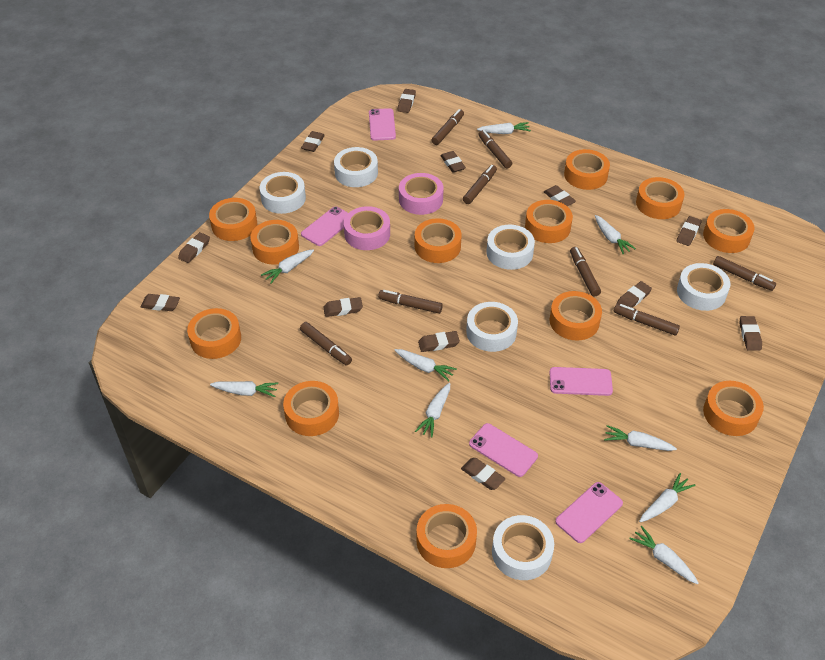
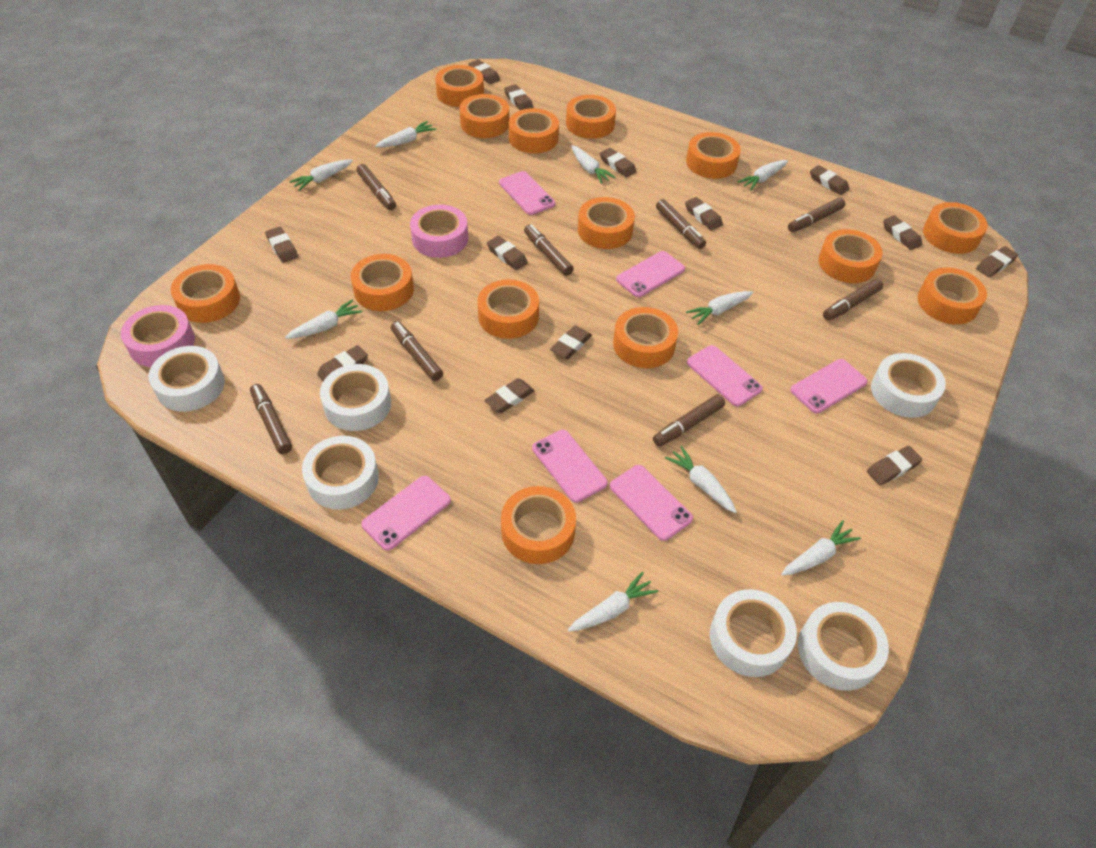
brown eraser: [141,294,180,311] [178,232,210,263] [301,131,325,152] [323,297,363,317] [398,89,416,113] [418,331,460,352] [441,151,466,173] [461,458,505,490] [544,185,576,206] [617,281,652,308] [677,216,702,246] [739,316,762,351] = 12 -> [265,227,298,263] [317,345,368,381] [468,59,500,84] [484,378,535,413] [487,236,528,270] [504,84,533,110] [550,326,592,359] [600,148,637,177] [685,197,723,230] [810,165,849,195] [867,446,923,485] [883,215,922,250] [976,246,1018,277] = 13
orange tape: [187,308,241,359] [209,198,257,241] [250,220,299,264] [283,381,339,436] [415,218,462,263] [416,504,477,568] [525,200,573,243] [550,291,602,340] [564,149,610,190] [636,177,684,219] [703,209,754,253] [703,381,764,436] = 12 -> [171,264,240,323] [351,254,414,311] [435,65,484,107] [459,94,509,138] [477,279,539,339] [501,486,576,564] [509,108,559,153] [566,95,616,139] [578,197,635,249] [613,307,678,368] [686,132,741,179] [818,229,883,283] [918,267,987,325] [923,202,988,254] = 14
pink phone: [301,206,348,246] [369,108,396,141] [469,423,538,477] [549,367,613,396] [555,482,623,543] = 5 -> [361,476,451,551] [499,171,555,215] [532,430,608,503] [610,465,693,541] [616,251,685,297] [687,345,763,406] [790,359,868,413] = 7

